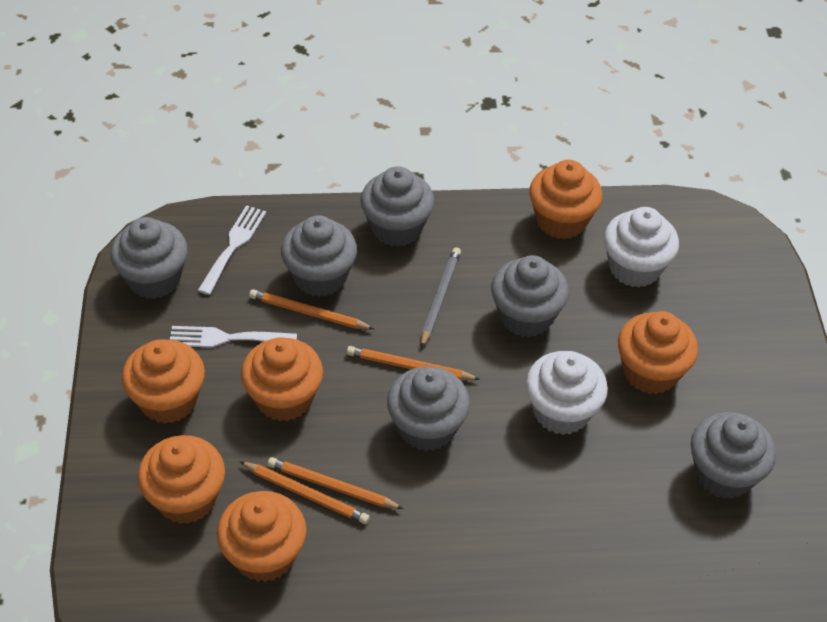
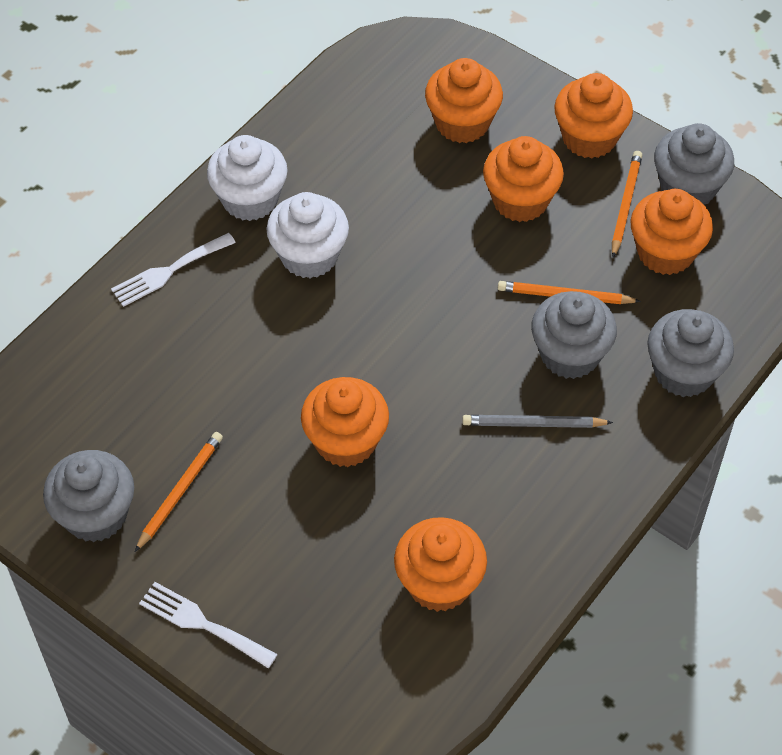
grey cupcake: [110,217,188,299] [281,215,357,297] [361,166,434,247] [387,366,470,451] [491,255,569,337] [691,412,776,499] = 6 -> [43,450,134,542] [531,291,617,379] [647,309,734,397] [654,123,734,204] = 4
orange pencil: [240,461,370,524] [249,289,374,329] [267,457,404,509] [347,346,480,380] = 4 -> [135,432,223,552] [498,281,641,304] [612,151,642,258] = 3

